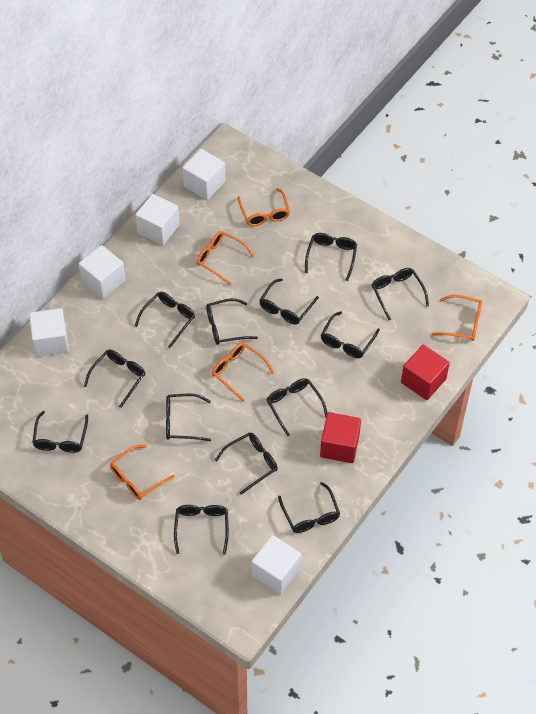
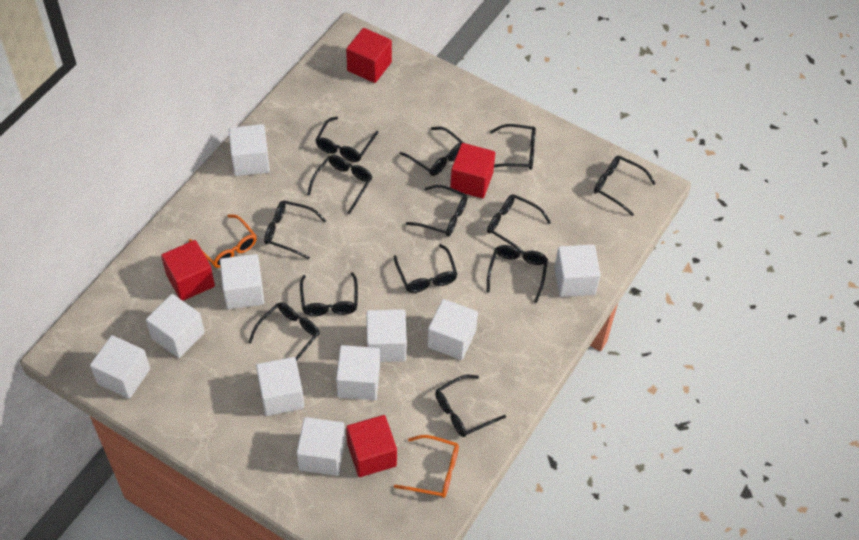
orange glasses: [110,445,175,500] [197,231,255,286] [212,343,274,402] [238,188,290,226] [432,295,482,341] = 5 -> [189,214,257,268] [394,435,459,498] = 2
red cube: [320,412,361,463] [401,345,450,400] = 2 -> [161,240,215,301] [346,28,392,83] [346,415,397,477] [450,143,495,199] = 4
white cube: [29,308,69,357] [79,245,126,299] [136,194,180,245] [182,149,226,200] [252,535,301,594] = 5 -> [90,335,150,399] [146,294,205,358] [220,254,264,309] [229,124,270,176] [256,357,304,416] [297,417,345,476] [336,345,380,400] [366,309,407,362] [427,299,478,360] [554,245,601,297] = 10

